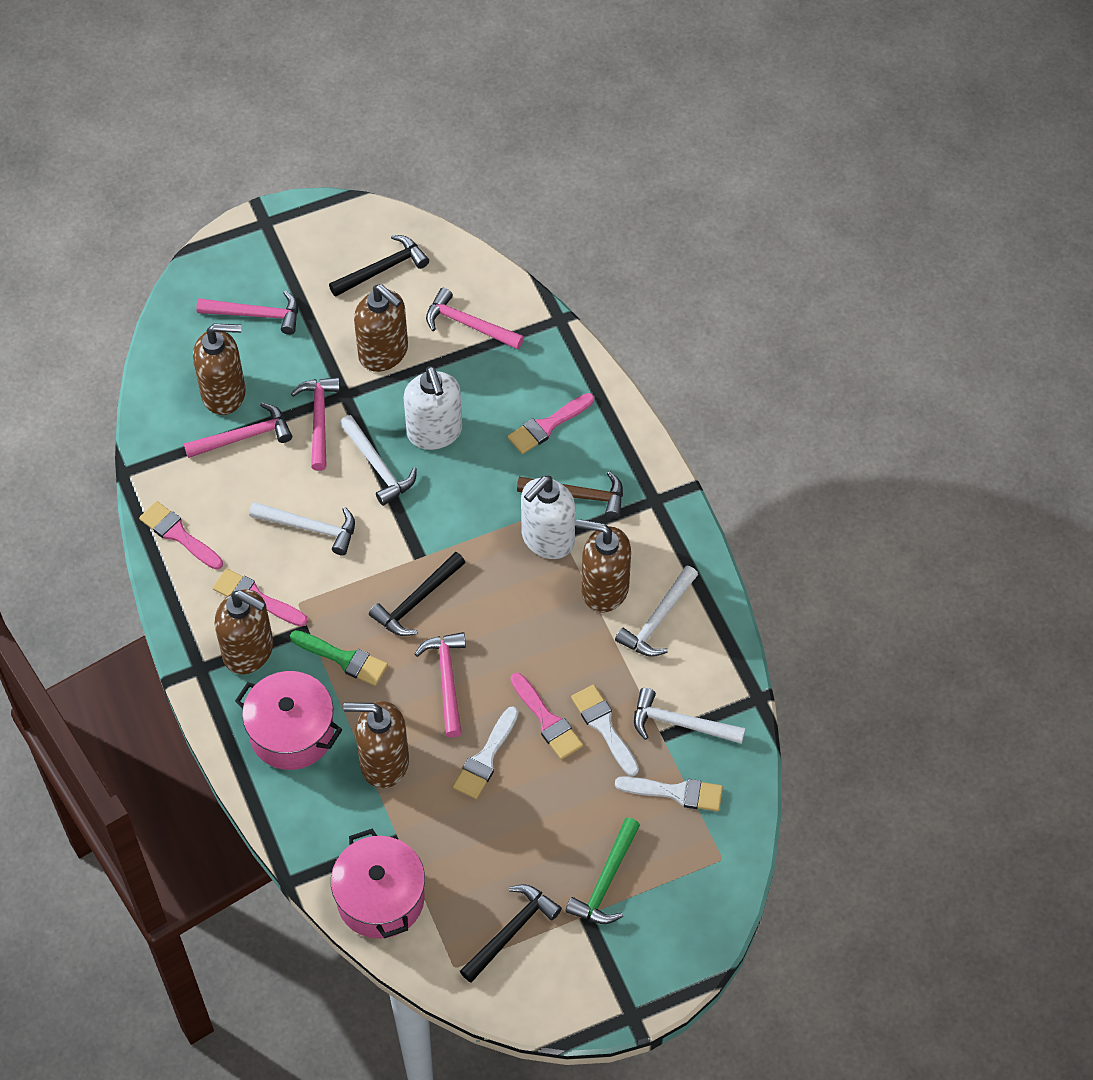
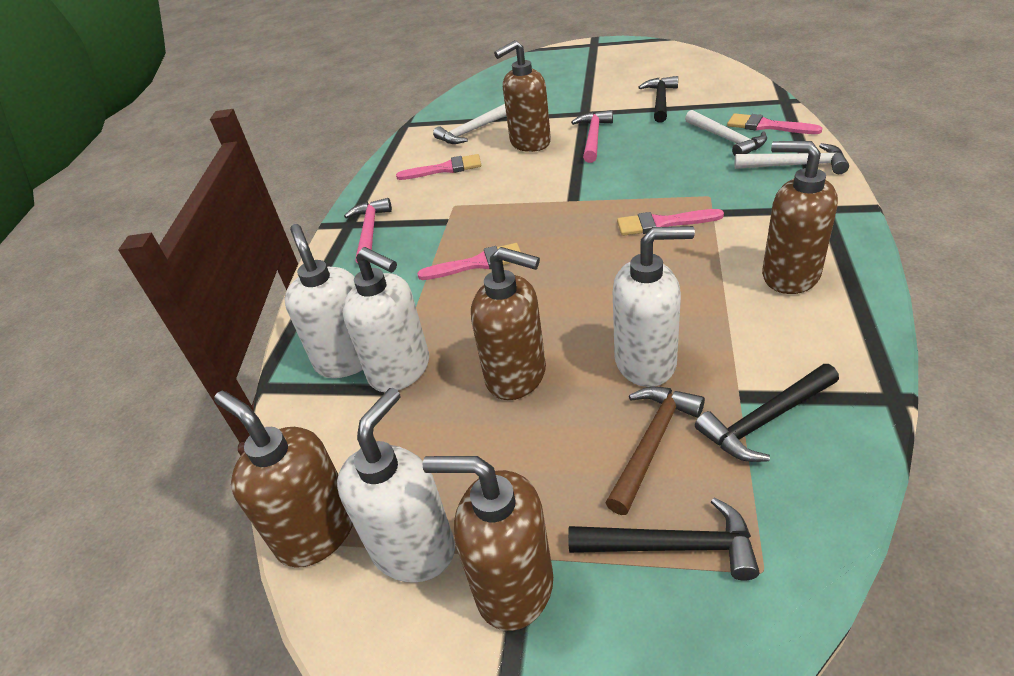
green brush: [290,630,388,686] = 1 -> none = 0
green hammer: [566,818,640,924] = 1 -> none = 0
pink hammer: [184,402,292,458] [196,291,298,335] [291,377,340,471] [415,632,466,738] [426,288,524,350] = 5 -> [344,198,392,264] [571,110,613,163] = 2
pink pot: [235,671,342,770] [331,829,425,939] = 2 -> none = 0
white brush: [453,706,518,799] [571,685,639,776] [615,776,723,811] = 3 -> none = 0
white hammer: [249,502,355,556] [340,415,417,506] [615,565,698,657] [634,688,745,744] = 4 -> [433,104,506,144] [685,110,767,156] [734,143,849,174] = 3
white soap dispenser: [404,366,462,450] [521,476,575,559] = 2 -> [285,224,363,378] [337,388,455,583] [342,247,429,392] [613,226,695,387] = 4

